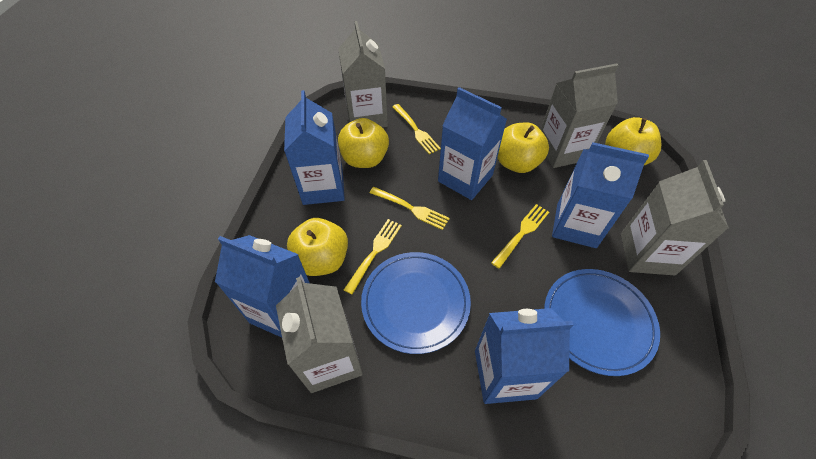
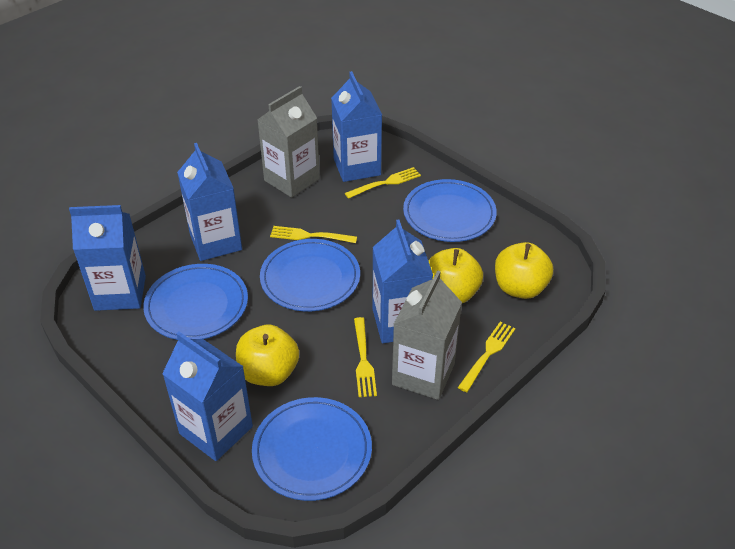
blue plate: [361,252,471,354] [544,269,660,376] = 2 -> [143,264,248,340] [252,397,372,501] [260,239,360,311] [403,179,497,242] = 4
grey carton: [276,277,363,393] [338,21,388,128] [541,64,618,168] [621,160,729,275] = 4 -> [257,86,320,198] [392,270,462,400] = 2
yellow apple: [287,218,348,276] [338,118,389,168] [497,122,549,173] [605,117,661,165] = 4 -> [236,324,299,386] [429,248,483,303] [495,242,553,299] = 3

